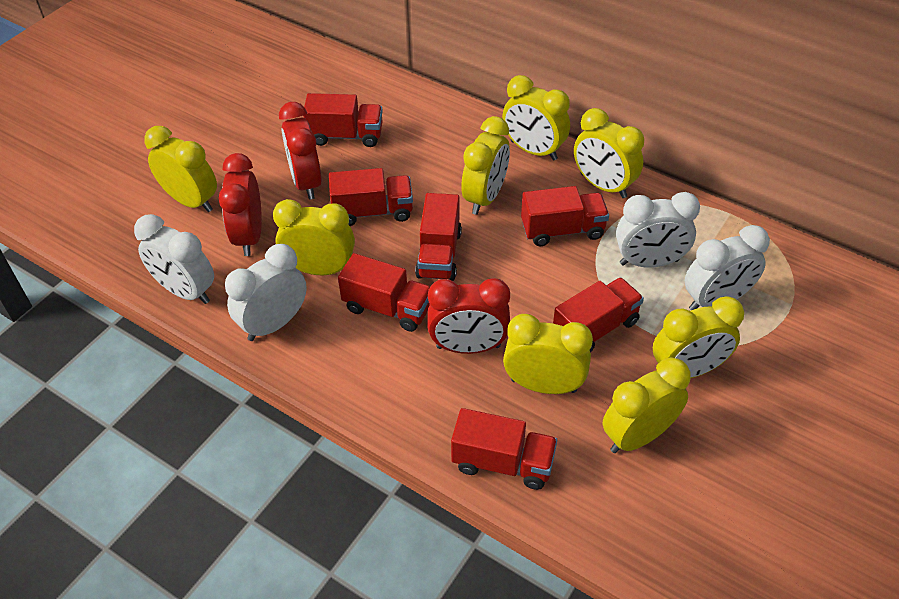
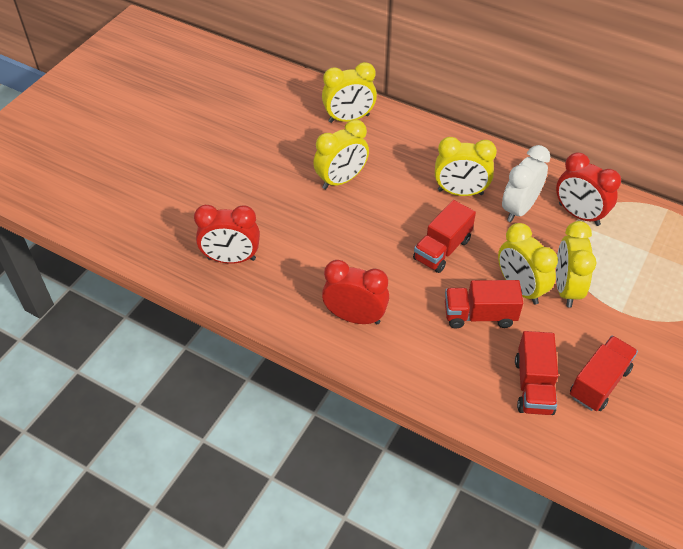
red truck: [303,93,383,147] [329,168,413,226] [338,253,430,332] [415,193,462,281] [451,408,557,490] [521,186,609,246] [553,277,644,353] = 7 -> [413,200,476,273] [445,280,523,329] [515,331,558,415] [570,336,638,411] = 4
white clock: [134,214,214,304] [225,244,307,341] [616,192,700,268] [685,225,770,310] = 4 -> [502,145,550,222] = 1
yellow clock: [144,126,217,212] [273,199,355,275] [461,116,510,215] [502,75,570,161] [503,314,593,394] [574,108,644,198] [602,357,691,453] [653,296,744,378] = 8 -> [313,120,369,189] [322,62,377,123] [435,137,497,196] [498,223,558,305] [556,221,596,308] = 5

